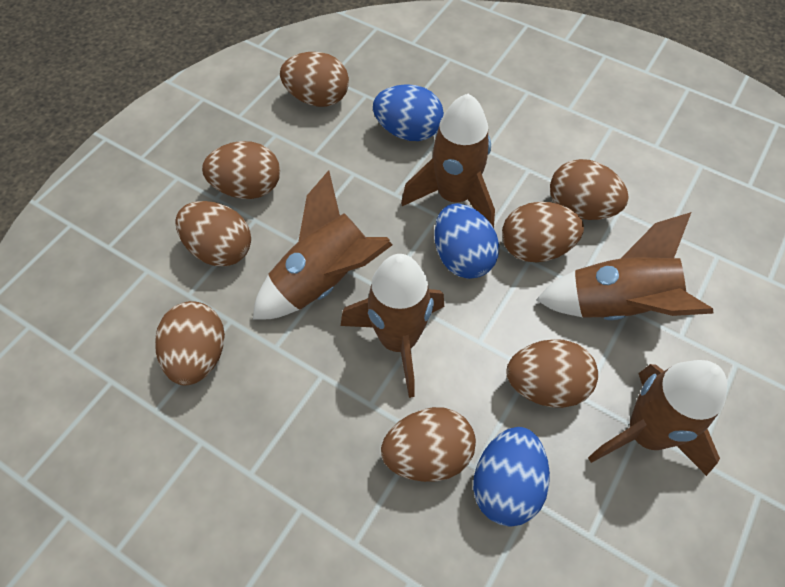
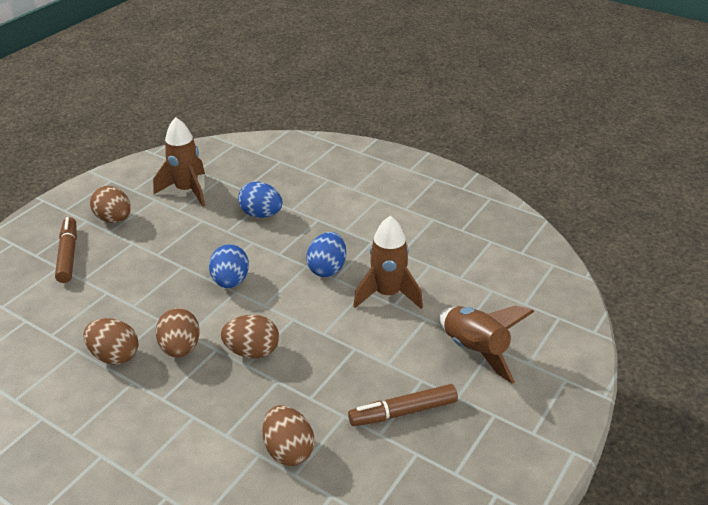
brown egg: [155,301,225,385] [175,201,251,266] [202,141,280,199] [280,52,349,107] [381,407,476,482] [502,202,584,262] [507,339,598,408] [550,159,629,220] = 8 -> [83,318,139,365] [90,186,131,223] [156,308,200,358] [221,315,279,359] [262,405,314,466] = 5
brown marker: none = 0 -> [55,217,77,283] [348,384,458,426] = 2
brown rocket: [253,170,392,319] [341,254,444,398] [401,94,495,228] [536,212,713,320] [588,360,727,476] = 5 -> [153,117,205,207] [353,216,423,309] [439,306,535,384] = 3

